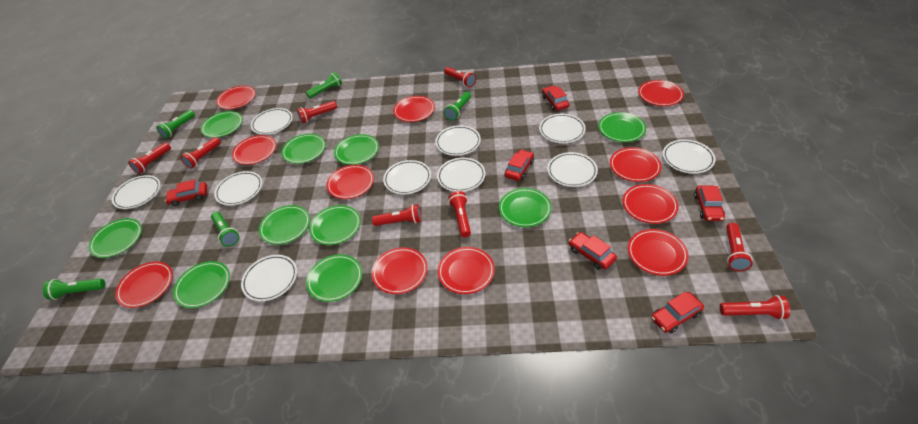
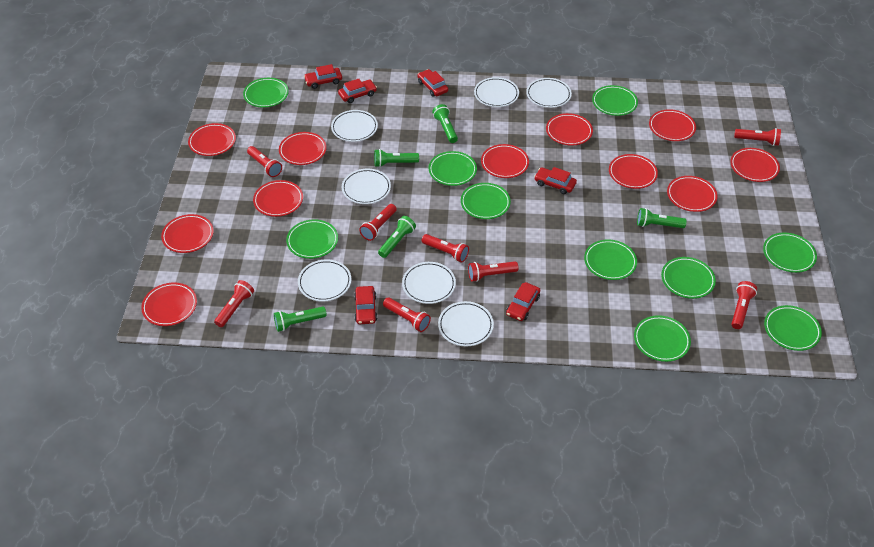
white plate: [112,175,160,209] [214,171,262,206] [241,255,297,301] [251,108,293,135] [383,160,431,194] [435,125,481,156] [437,158,485,192] [539,114,586,143] [547,152,598,187] [663,140,716,174] = 10 -> [298,259,351,302] [331,110,378,142] [342,169,391,204] [402,262,456,304] [438,301,494,346] [474,77,519,107] [526,78,572,108] = 7

